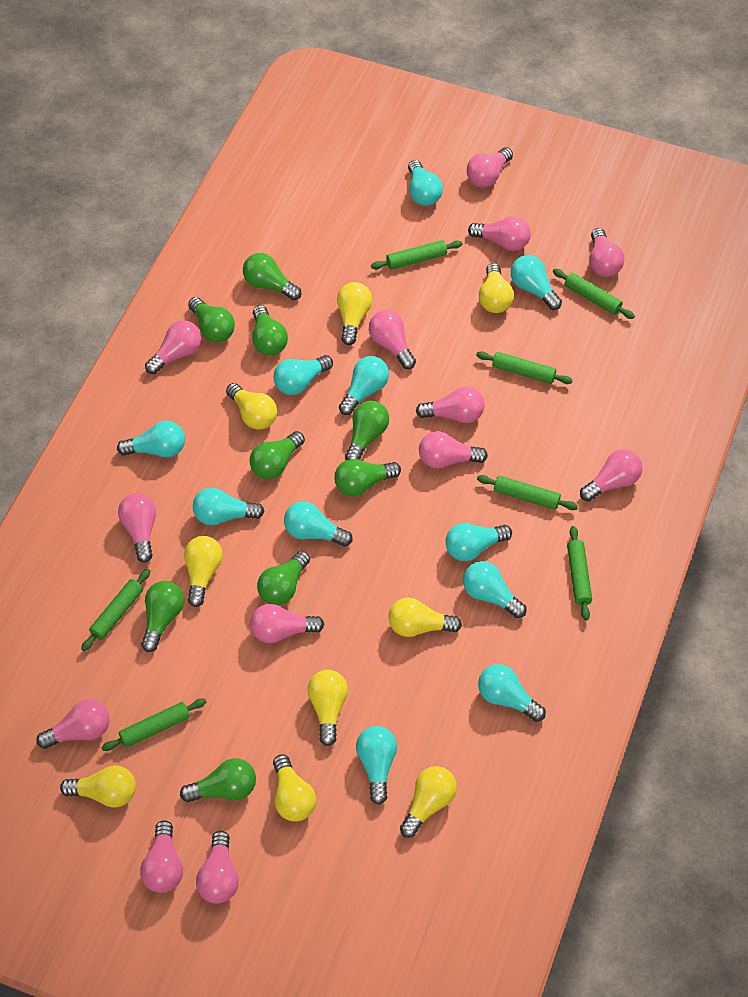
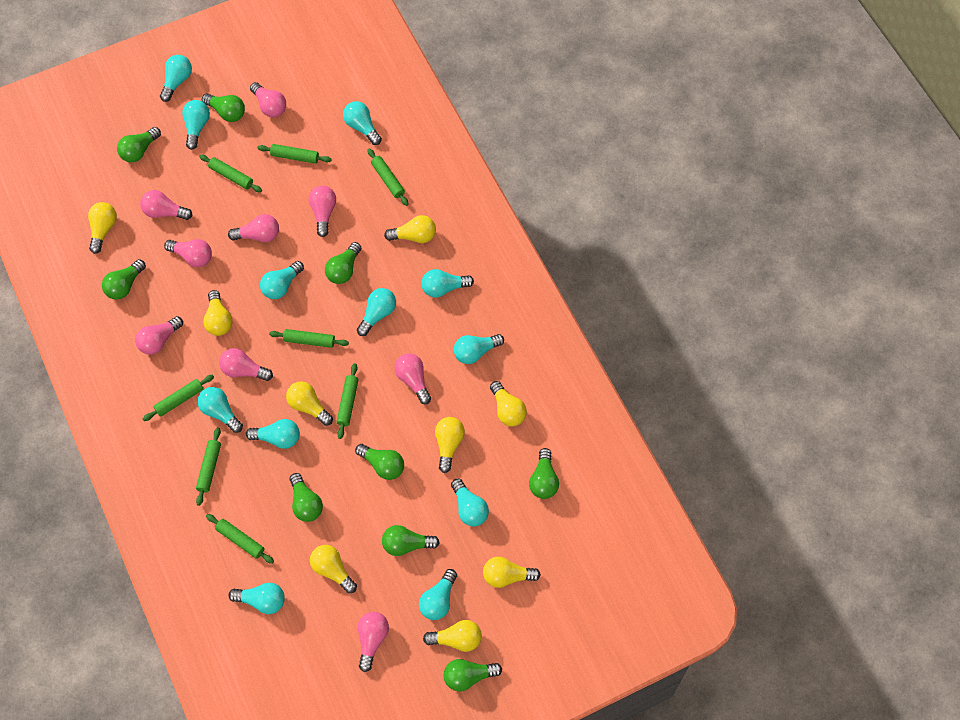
green rolling pin: [81,569,150,651] [102,698,206,751] [371,240,462,270] [476,351,573,384] [477,475,578,510] [553,269,635,319] [567,526,592,621] = 7 -> [143,374,214,421] [196,427,221,506] [199,155,262,192] [206,514,274,564] [257,144,332,164] [269,329,349,348] [337,363,359,439] [368,148,409,206] = 8
pink light bulb: [36,699,110,749] [118,493,156,563] [140,820,183,893] [145,320,201,374] [196,831,239,904] [250,604,324,643] [369,310,416,369] [416,387,484,423] [419,431,488,468] [467,147,513,187] [468,216,531,251] [580,449,642,501] [590,228,624,277] = 13 -> [135,316,183,355] [140,190,192,220] [164,239,212,267] [219,348,273,381] [228,214,279,242] [250,82,286,118] [309,185,336,237] [358,612,389,672] [394,353,431,404] = 9
turquoise light bulb: [117,421,185,457] [193,488,265,525] [274,355,333,395] [284,501,353,547] [339,356,389,415] [356,726,397,805] [408,160,443,206] [445,523,512,561] [463,561,526,618] [478,664,546,722] [511,255,562,310] = 11 -> [160,55,192,102] [182,100,210,150] [198,387,243,433] [228,583,285,614] [246,419,300,449] [260,261,304,299] [343,101,382,145] [357,288,396,336] [419,569,457,620] [421,269,474,298] [451,479,489,526] [454,334,504,364] = 12

